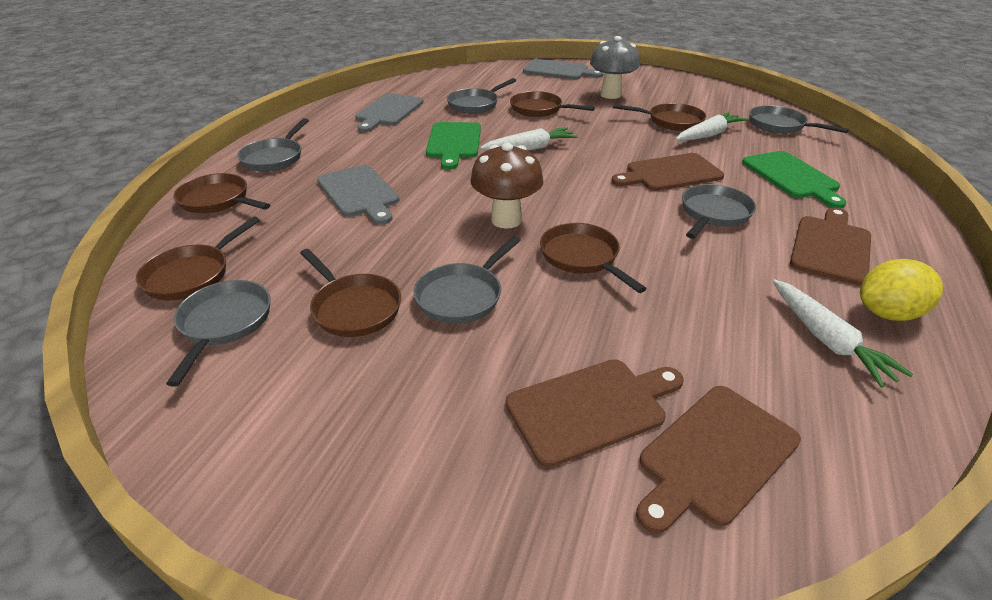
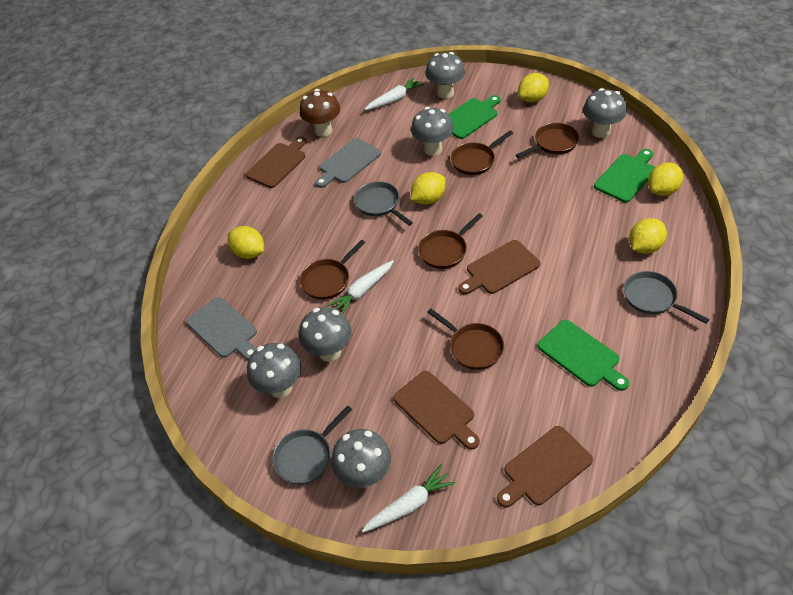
brown pan: [136,216,260,300] [173,173,270,213] [300,249,401,337] [510,91,595,117] [540,223,647,293] [613,103,706,131] = 6 -> [300,240,365,300] [418,213,483,269] [427,308,504,370] [451,131,513,175] [516,123,579,158] = 5
green cutting board: [426,122,481,170] [742,151,847,208] = 2 -> [449,95,501,139] [537,320,629,391] [594,149,655,203] = 3
grey cutting board: [317,165,400,225] [355,93,424,132] [523,59,604,80] = 3 -> [186,297,257,360] [315,138,381,188] = 2
grey mushroom: [590,36,640,99] = 1 -> [247,343,301,398] [299,307,352,362] [331,429,391,488] [411,107,454,156] [425,52,465,99] [583,88,627,138] = 6
grey pan: [166,280,271,387] [237,118,309,172] [414,236,521,324] [447,78,517,114] [682,184,756,239] [749,105,849,134] = 6 -> [272,406,352,484] [354,181,413,226] [624,271,710,324] = 3
yellow lemon: [860,259,943,321] = 1 -> [228,226,264,259] [411,172,446,205] [518,73,549,103] [629,218,667,254] [648,162,683,196] = 5

